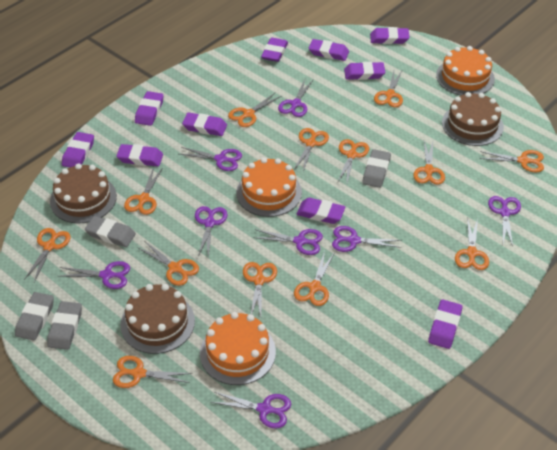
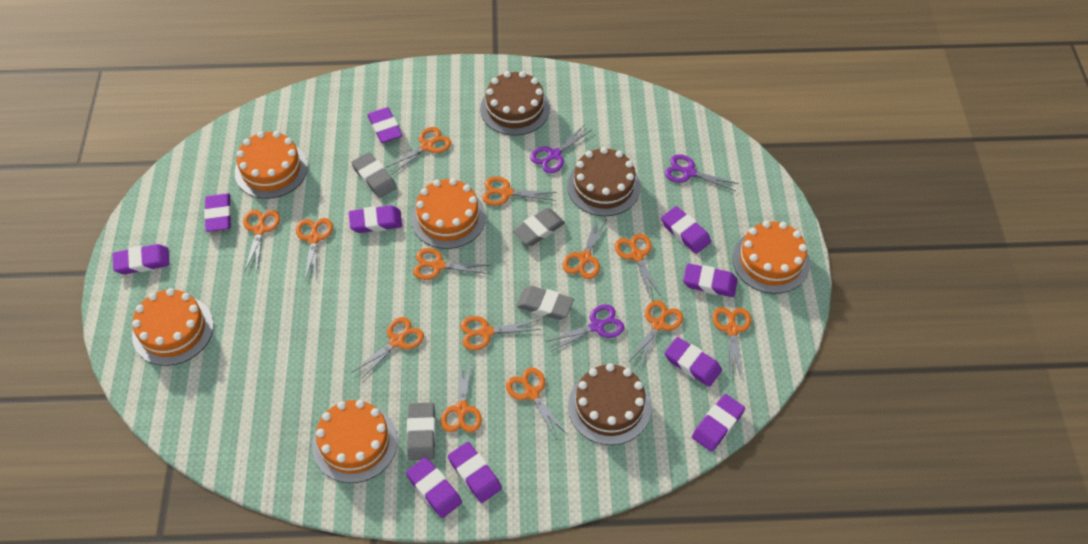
orange cake: [200,312,276,385] [236,158,302,217] [436,46,495,95] = 3 -> [132,288,214,366] [235,131,308,199] [312,400,398,483] [411,178,486,249] [732,221,810,294] = 5
purple scissors: [60,261,130,289] [179,147,242,171] [195,206,227,258] [211,392,291,429] [253,229,323,255] [278,79,313,117] [332,226,401,252] [488,196,521,246] = 8 -> [530,125,592,173] [545,304,624,352] [665,154,739,191] = 3

